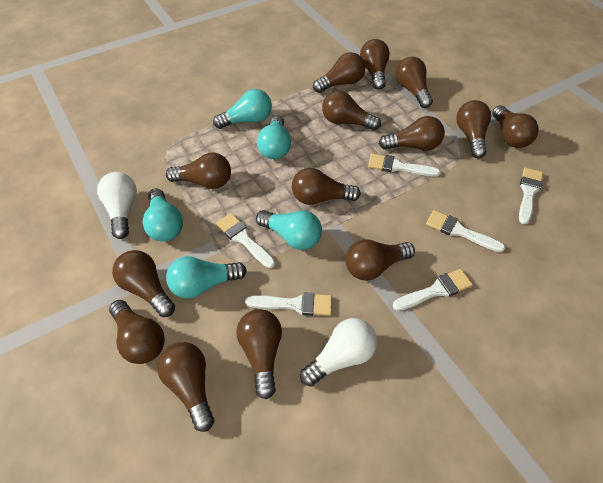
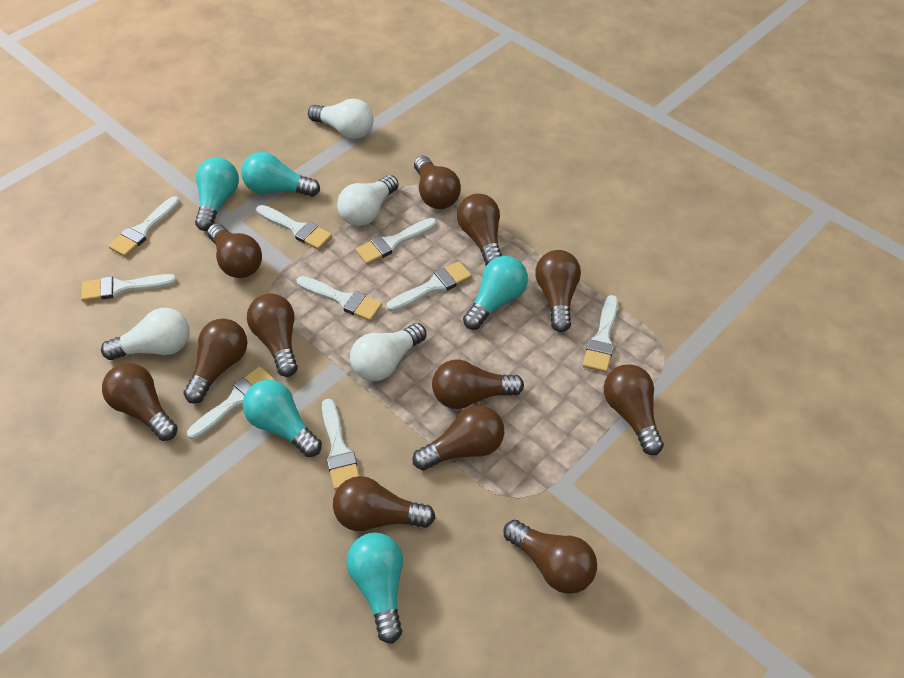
brown light bulb: [109,300,165,364] [112,250,175,317] [157,342,214,432] [166,153,231,189] [236,309,282,400] [292,168,361,205] [313,52,365,93] [322,91,381,131] [345,239,415,281] [360,39,390,90] [379,116,445,151] [395,57,433,108] [456,100,491,158] [492,105,539,148] = 14 -> [102,363,178,441] [183,319,247,404] [207,223,262,278] [247,294,298,377] [333,476,436,531] [412,405,504,470] [414,155,461,209] [432,359,524,409] [457,194,502,265] [504,520,597,594] [535,250,581,332] [604,364,664,455] = 12
white brush: [216,213,275,268] [245,292,332,316] [368,154,441,177] [393,269,473,311] [426,210,505,252] [519,167,543,224] = 6 -> [81,274,176,301] [109,196,180,257] [187,366,276,440] [256,205,332,250] [297,276,382,321] [322,399,359,490] [355,218,437,265] [387,261,472,312] [583,295,618,373] = 9
white light bulb: [97,172,137,239] [300,318,377,386] = 2 -> [101,308,190,360] [308,99,374,139] [337,175,399,226] [350,323,427,381] = 4

